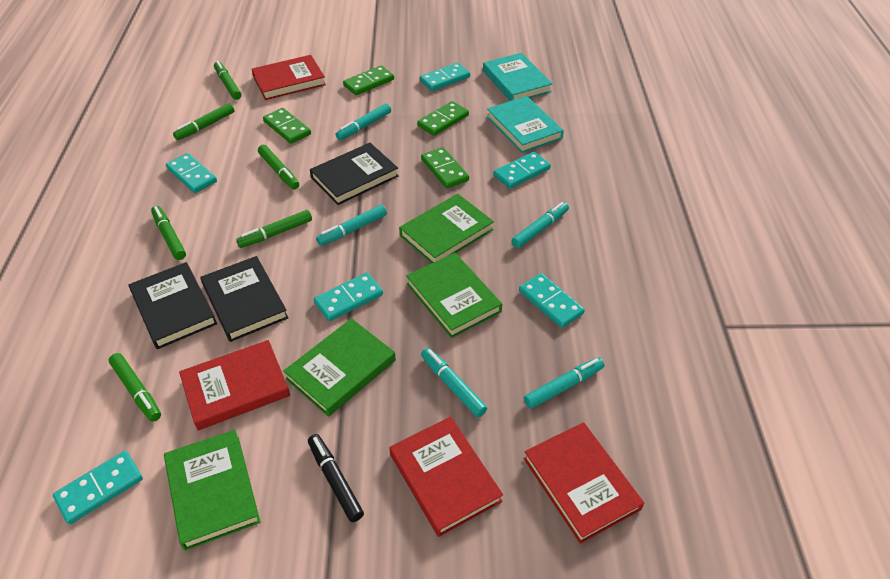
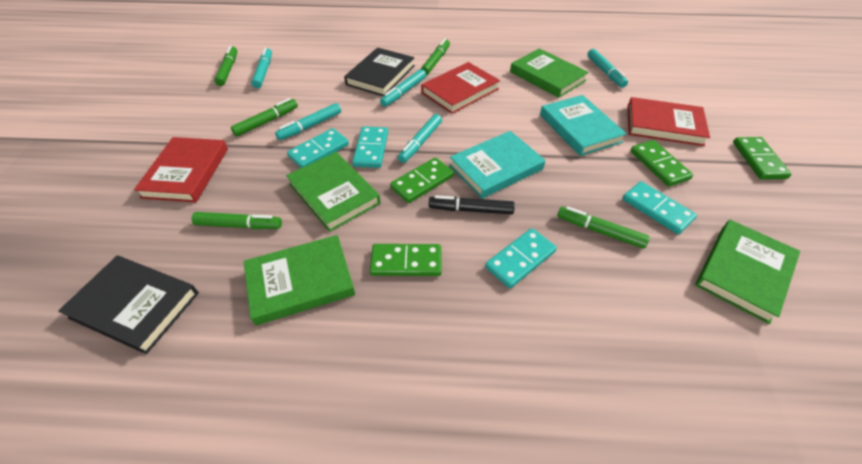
black book: [129,262,217,349] [200,256,288,342] [310,143,399,205] = 3 -> [58,255,199,354] [344,48,415,96] = 2
green marker: [109,353,161,422] [151,206,186,260] [173,103,234,140] [214,61,241,100] [236,210,312,248] [258,145,299,189] = 6 -> [191,212,282,229] [214,46,237,86] [231,98,298,137] [421,38,450,75] [557,206,650,249] = 5
red book: [179,340,290,430] [252,55,326,100] [389,417,503,537] [524,422,644,544] = 4 -> [134,137,228,202] [421,62,500,114] [627,97,710,146] = 3
turquoise domino: [53,451,143,524] [166,153,217,193] [314,272,383,321] [420,63,470,91] [493,152,551,189] [519,273,585,328] = 6 -> [287,128,349,168] [352,126,388,168] [485,228,557,288] [622,181,697,234] = 4

